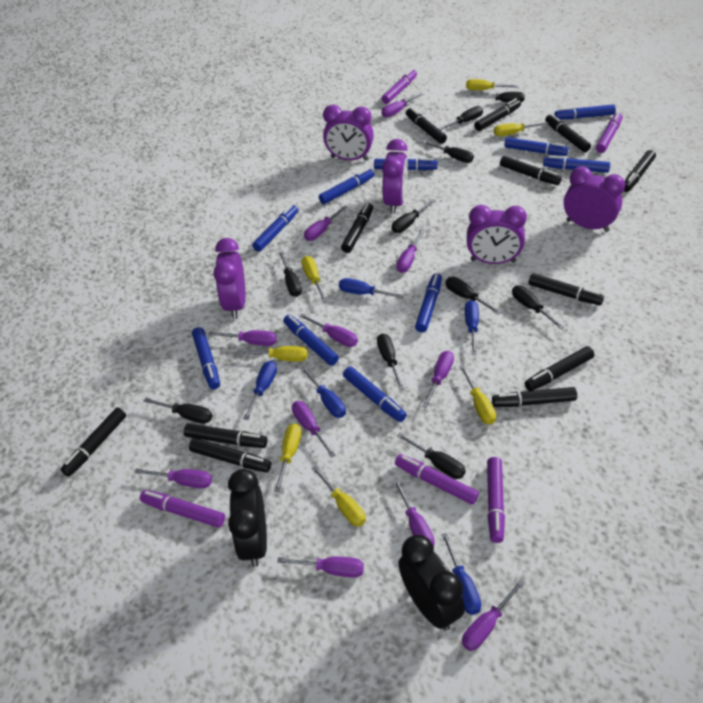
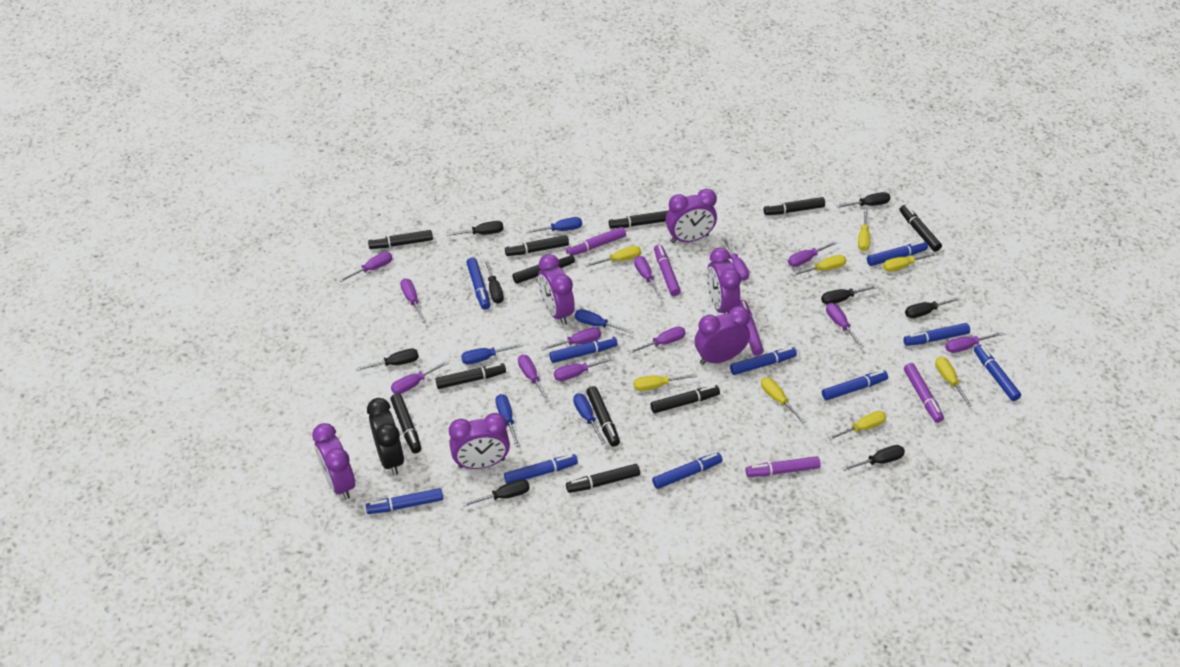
black clock: [228,469,267,567] [398,535,465,631] = 2 -> [367,398,404,475] = 1
black marker: [60,408,126,477] [184,423,268,448] [189,438,271,473] [341,203,373,253] [406,107,447,144] [474,98,521,131] [492,387,577,407] [500,156,562,185] [524,346,594,391] [529,273,604,305] [545,114,591,152] [624,150,656,192] = 12 -> [368,230,433,249] [390,393,421,453] [435,363,506,389] [505,235,569,256] [512,254,575,284] [566,464,640,493] [586,386,620,447] [609,211,668,229] [650,385,720,413] [763,197,825,215] [899,205,942,252] = 11
black screwdriver: [144,398,212,424] [279,251,302,297] [377,333,404,390] [391,199,436,233] [397,433,466,479] [423,141,474,163] [438,106,483,130] [446,277,501,314] [471,92,525,102] [512,285,564,329] = 10 -> [356,349,419,371] [446,221,503,236] [462,479,530,507] [484,259,504,304] [821,285,878,304] [836,192,890,208] [842,445,905,471] [905,297,961,318] = 8
purple clock: [213,238,245,319] [323,105,374,161] [382,139,408,214] [467,205,527,264] [564,166,625,232] = 5 -> [312,423,355,500] [449,413,510,469] [538,254,575,325] [666,189,717,243] [695,306,750,365] [707,248,741,314] = 6
purple screwdriver: [134,469,212,488] [208,330,277,346] [277,557,364,578] [292,401,336,458] [299,313,358,347] [304,205,348,241] [381,93,423,118] [393,479,435,546] [396,229,424,273] [422,351,454,408] [462,580,525,651] = 11 -> [339,252,392,282] [391,361,449,394] [400,278,426,322] [518,355,550,402] [541,327,601,351] [554,357,615,381] [629,326,686,354] [634,256,663,299] [723,238,749,281] [788,241,837,267] [826,303,864,348] [945,332,1003,353] = 12
yellow screwdriver: [237,346,308,362] [274,423,301,492] [301,256,327,302] [312,466,366,527] [460,365,496,424] [466,79,519,90] [494,122,548,136] = 7 -> [585,246,641,267] [634,374,697,391] [761,377,806,423] [792,255,846,276] [828,411,886,440] [858,209,870,251] [883,252,938,272] [935,357,972,407] = 8

